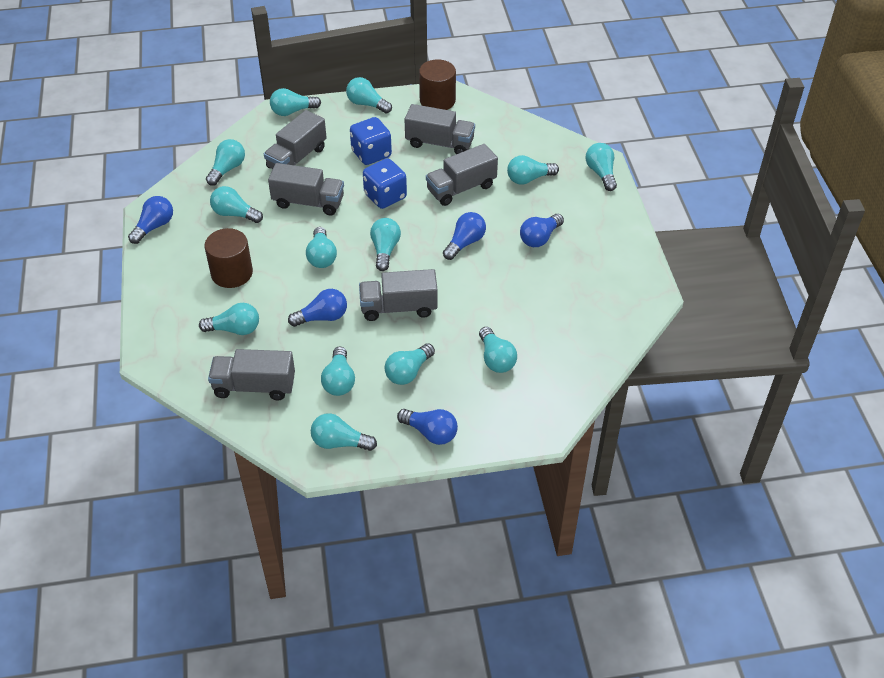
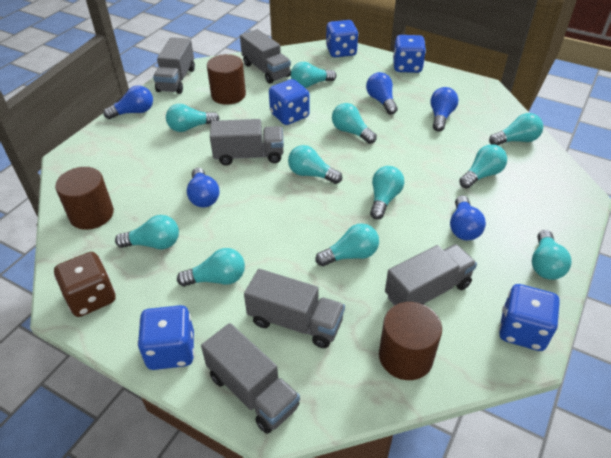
blue dice: [350,117,392,165] [363,158,407,209] = 2 -> [137,305,194,370] [269,79,310,125] [326,20,358,57] [393,35,426,73] [499,284,560,351] = 5
brown cylinder: [205,228,253,288] [419,59,456,110] = 2 -> [55,167,114,230] [207,54,246,105] [379,302,442,380] = 3
brown dice: none = 0 -> [54,252,116,317] = 1
turquoise light bulb: [199,303,259,335] [206,139,245,186] [210,186,263,223] [270,88,321,116] [306,227,337,268] [311,413,377,451] [321,347,355,396] [346,77,392,113] [370,218,401,271] [384,343,435,385] [479,327,517,373] [507,155,559,185] [586,143,617,191] = 13 -> [115,215,179,249] [166,104,220,132] [177,248,245,286] [288,145,342,184] [291,62,337,88] [315,223,379,266] [332,103,377,144] [370,166,404,219] [459,145,507,188] [489,113,543,145] [532,230,572,280] = 11

